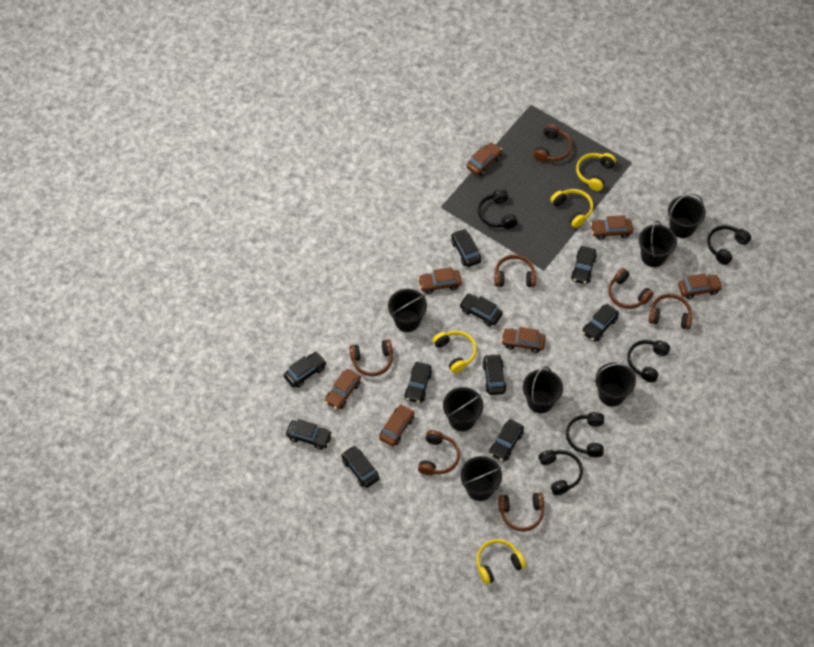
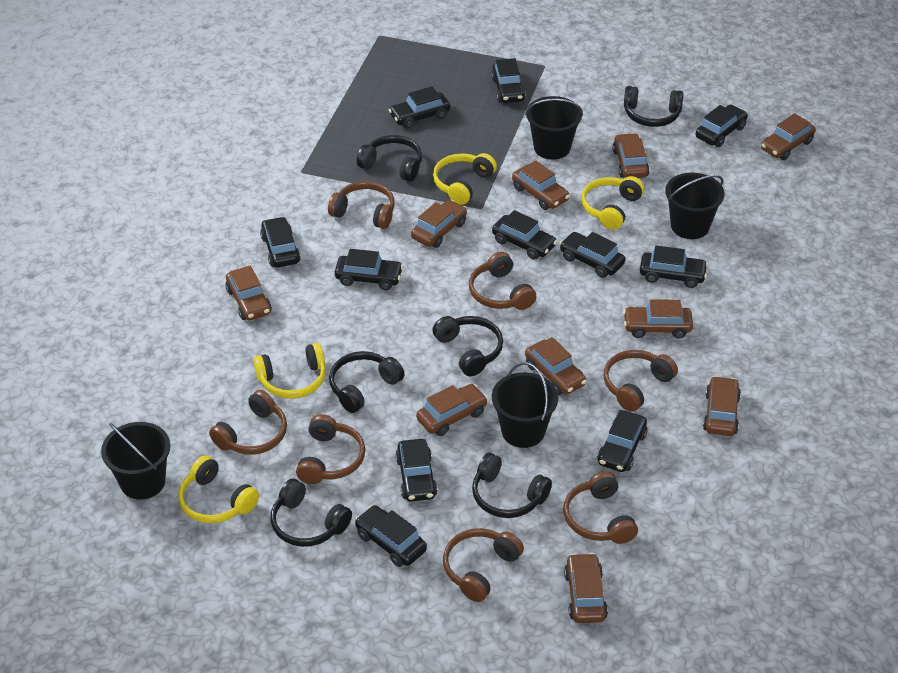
black bucket: [388,289,427,332] [443,387,484,431] [460,456,502,501] [523,367,563,413] [595,363,636,407] [639,221,677,267] [668,194,706,238] = 7 -> [101,422,170,500] [492,362,558,448] [525,96,583,160] [665,173,724,239] = 4
black car: [284,352,327,388] [286,419,333,450] [341,446,380,488] [404,362,432,403] [451,229,481,267] [459,294,503,326] [482,354,507,395] [489,419,524,462] [571,246,597,284] [582,304,619,341] = 10 -> [260,217,301,267] [335,249,403,290] [355,505,427,567] [389,86,450,129] [395,439,438,502] [491,58,526,103] [492,210,557,260] [560,232,625,278] [597,410,647,472] [640,245,708,288] [696,104,748,147] = 11
black headphones: [478,189,517,229] [538,450,583,495] [566,412,604,457] [627,340,670,383] [707,225,751,265] = 5 -> [271,479,352,547] [329,351,405,413] [357,135,422,182] [432,316,503,376] [472,453,552,518] [624,86,683,127] = 6
brown car: [325,369,361,410] [379,404,414,446] [418,267,462,294] [466,142,502,176] [501,327,546,353] [591,215,633,240] [678,273,723,299] = 7 -> [225,265,272,320] [411,200,467,248] [416,384,488,436] [512,160,570,210] [525,337,587,395] [564,553,608,623] [612,133,649,178] [623,299,693,339] [703,376,741,436] [761,113,816,160] = 10

